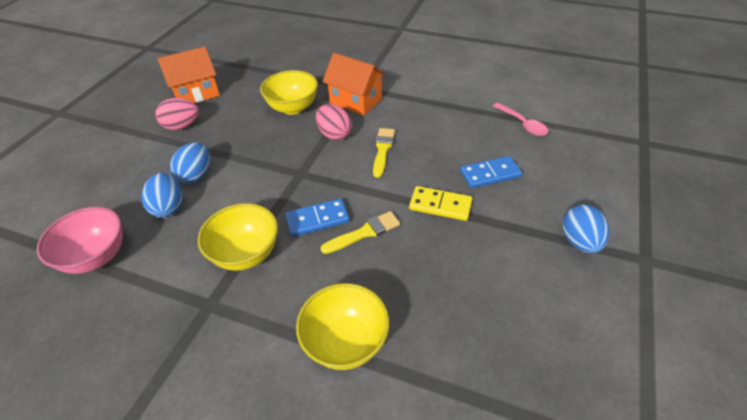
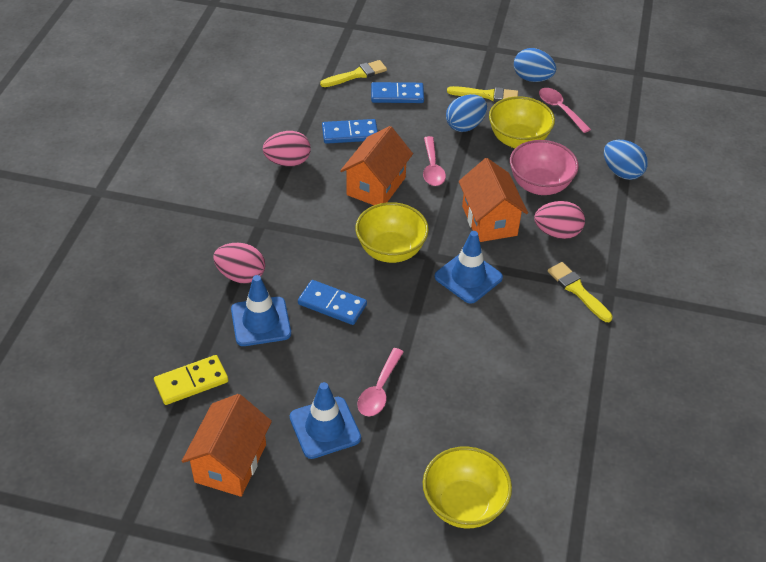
blue domino: [285,198,350,237] [460,156,522,188] = 2 -> [298,280,367,325] [322,119,378,144] [371,82,424,103] = 3
blue traffic cone: none = 0 -> [231,275,291,346] [290,382,361,459] [435,231,503,304] = 3
orange house: [157,46,220,103] [323,53,386,116] = 2 -> [182,394,272,497] [340,126,413,205] [459,158,528,242] = 3
pink egg: [155,98,199,130] [316,104,352,140] = 2 -> [213,243,265,284] [263,131,311,167] [534,201,585,239] = 3
pink spoon: [493,103,548,136] = 1 -> [357,348,404,416] [423,136,446,186] [539,88,591,133] = 3
yellow brush: [321,211,400,254] [373,128,395,178] = 2 -> [320,60,387,87] [447,86,518,102] [548,262,613,322] = 3

